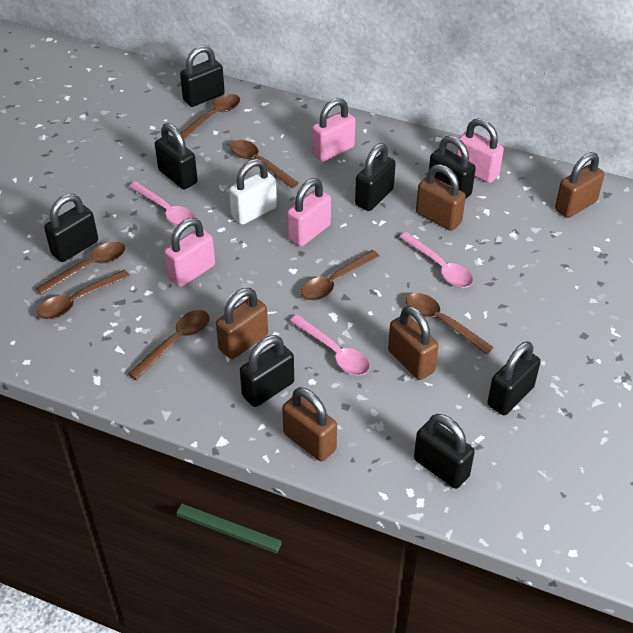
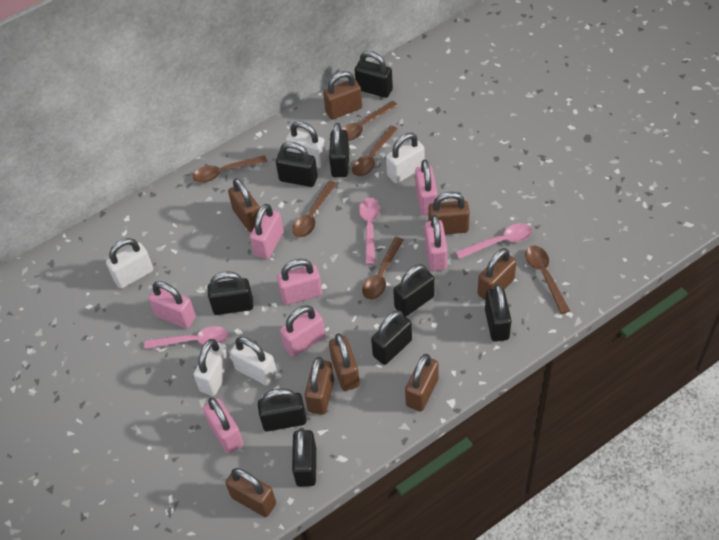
black padlock: [44,194,98,262] [155,123,198,189] [180,45,225,107] [240,335,294,407] [355,143,396,211] [414,414,475,489] [429,136,476,199] [487,341,541,415] = 8 -> [207,272,254,315] [258,388,306,432] [276,142,318,187] [292,428,316,487] [329,123,349,177] [355,51,393,98] [371,310,412,365] [393,264,435,317] [485,284,511,342] = 9
brown padlock: [216,288,268,359] [282,387,337,462] [388,306,439,380] [416,164,466,231] [555,152,604,218] = 5 -> [225,468,276,517] [228,178,260,232] [305,357,334,415] [323,71,362,119] [329,333,360,391] [405,354,438,411] [428,192,470,235] [478,248,516,300] = 8
brown spoon: [36,242,125,295] [37,270,130,319] [128,310,209,380] [180,94,240,139] [230,140,299,188] [301,250,379,301] [406,293,494,355] = 7 -> [193,155,267,182] [292,180,337,238] [341,101,398,141] [352,126,398,177] [362,237,403,300] [525,245,570,314] = 6
pink padlock: [164,218,215,287] [287,178,331,247] [312,98,355,162] [456,118,504,183] = 4 -> [148,281,196,328] [203,398,243,453] [250,204,284,259] [277,259,322,305] [280,305,325,357] [415,160,438,215] [425,215,448,271] = 7
white padlock: [229,159,277,225] = 1 -> [106,238,153,289] [194,339,232,396] [230,337,277,386] [286,121,327,168] [386,133,425,184] = 5

